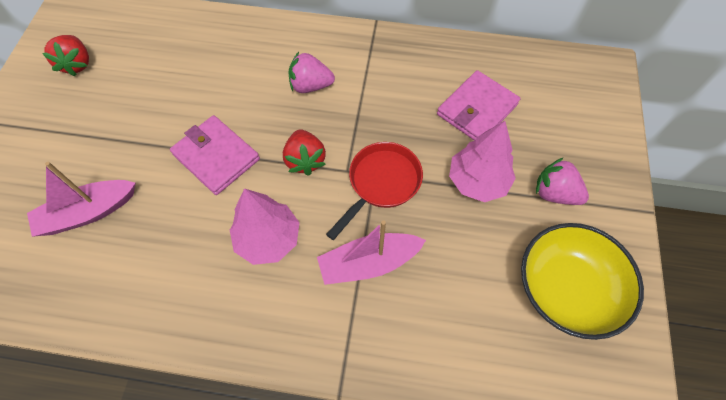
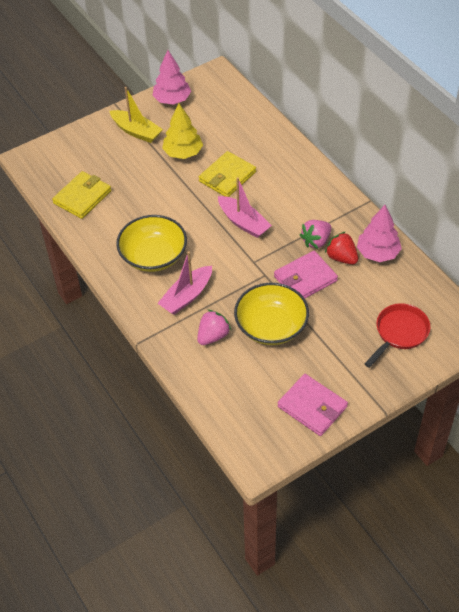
red strawberry: [42,35,89,76] [283,129,326,176] = 2 -> [325,232,358,265] = 1
yellow boat: none = 0 -> [109,87,163,143] = 1
yellow bowl: [521,223,644,340] = 1 -> [116,215,187,272] [234,283,309,345] = 2
yellow tree: none = 0 -> [162,104,203,159] = 1
yellow wallet: none = 0 -> [52,171,111,219] [199,151,256,197] = 2

